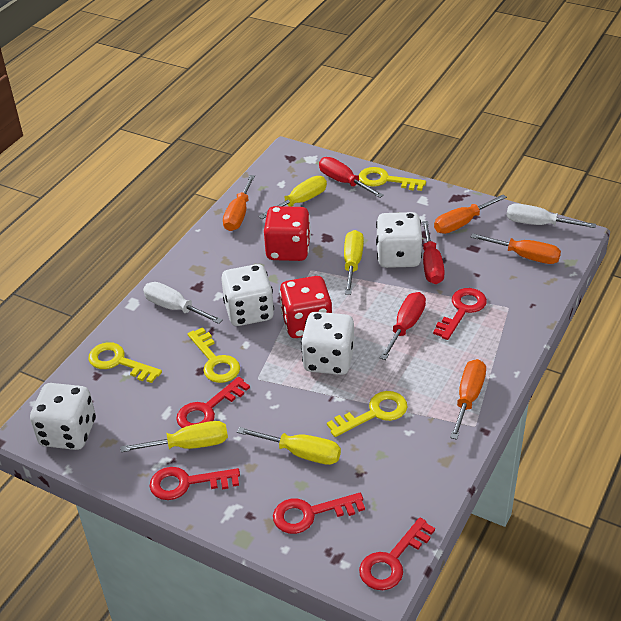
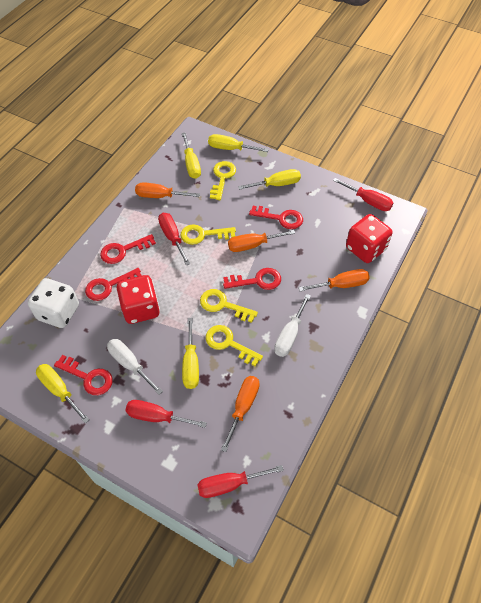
red screwdriver: [319,157,384,198] [380,292,426,360] [422,221,445,284] = 3 -> [125,400,207,428] [158,213,190,265] [197,465,284,498] [333,178,393,211] = 4
white dice: [30,383,96,450] [221,264,274,326] [301,312,354,375] [376,212,422,268] = 4 -> [28,278,79,328] = 1
yellow screwdriver: [120,421,228,452] [237,427,341,465] [258,176,327,219] [344,230,364,295] = 4 -> [36,364,90,424] [182,132,201,179] [182,318,199,389] [208,134,269,152] [238,169,301,190] = 5

